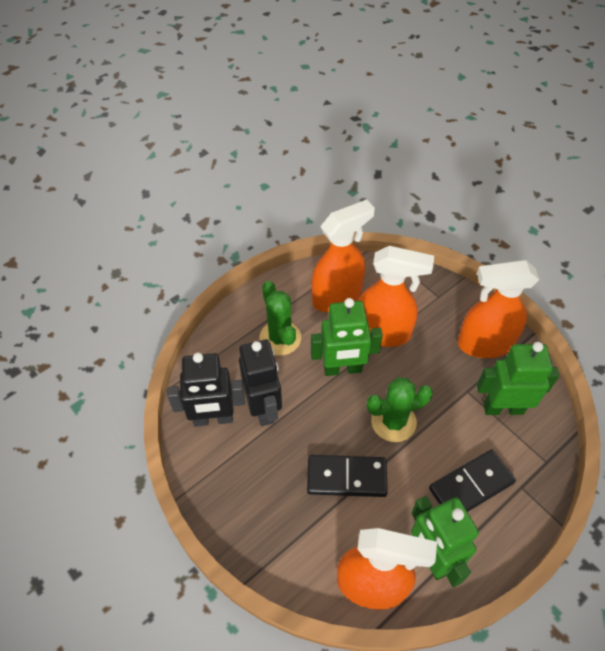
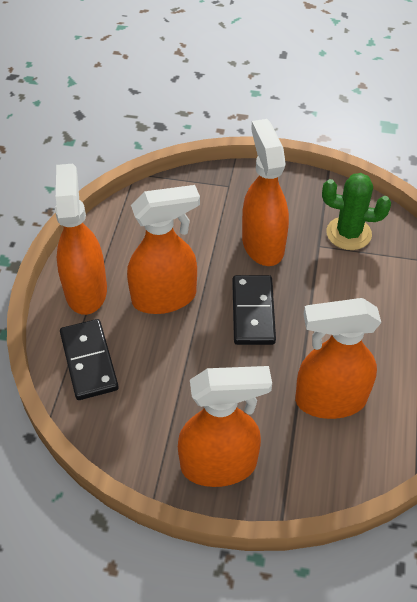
black robot: [167,353,245,427] [239,340,282,426] = 2 -> none = 0
green cactus: [259,281,301,356] [367,377,433,442] = 2 -> [322,173,391,250] = 1
green robot: [311,298,383,376] [411,496,479,587] [477,342,559,415] = 3 -> none = 0
orange spray bottle: [311,200,375,312] [337,528,437,610] [358,246,434,347] [458,260,539,358] = 4 -> [55,164,107,315] [127,185,200,314] [178,366,272,487] [242,119,289,266] [295,298,381,419] = 5

